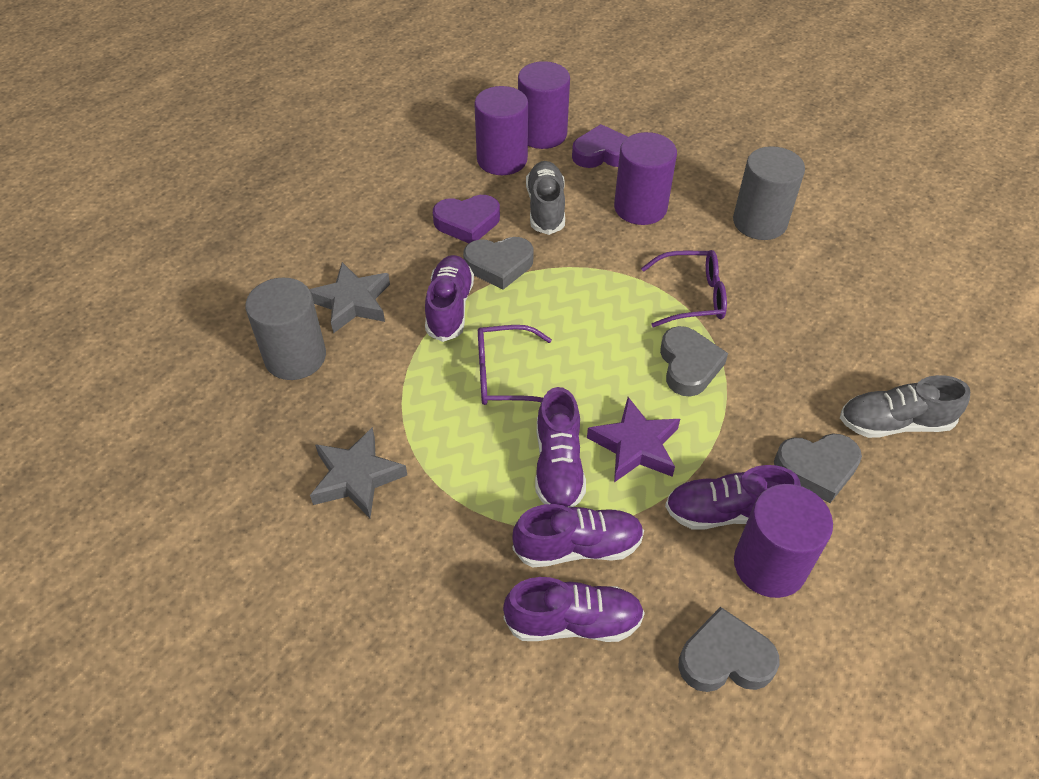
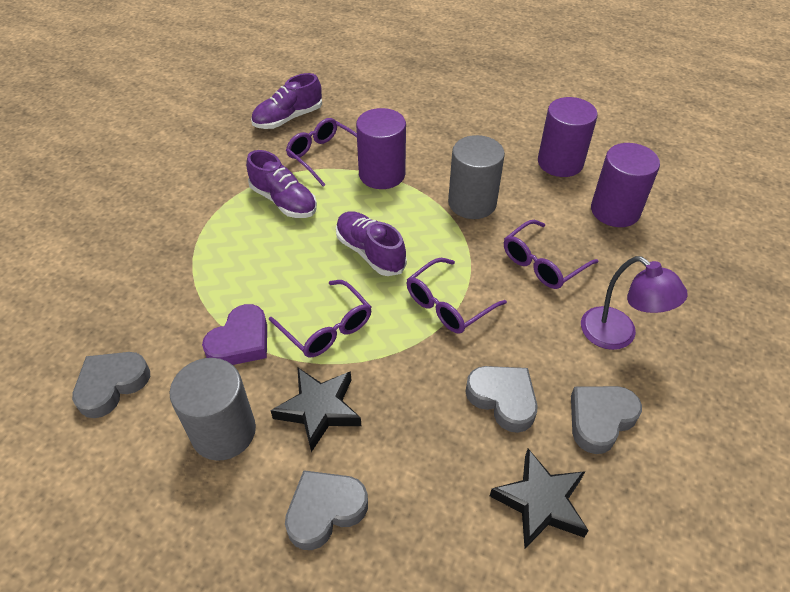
black star: none = 0 -> [270,367,361,452] [490,449,589,548] = 2
grey shoe: [526,161,565,235] [840,375,970,438] = 2 -> none = 0
grey star: [309,262,390,333] [310,427,407,518] = 2 -> none = 0
purple cylinder: [474,86,528,175] [518,61,570,149] [614,132,677,225] [734,484,833,598] = 4 -> [356,108,406,189] [538,97,598,177] [591,143,660,227] = 3
purple glasses: [478,325,552,405] [641,250,727,327] = 2 -> [269,280,371,357] [286,118,357,187] [407,258,507,334] [504,220,598,289] = 4
purple heart: [433,195,500,243] [572,124,628,168] = 2 -> [202,304,267,365] = 1
purple lamp: none = 0 -> [581,256,688,350] = 1
purple shoe: [425,255,474,342] [503,577,645,642] [512,504,644,567] [535,387,586,507] [665,465,801,530] = 5 -> [246,150,317,218] [251,73,322,129] [336,211,407,276] = 3
purple star: [587,397,680,482] = 1 -> none = 0

